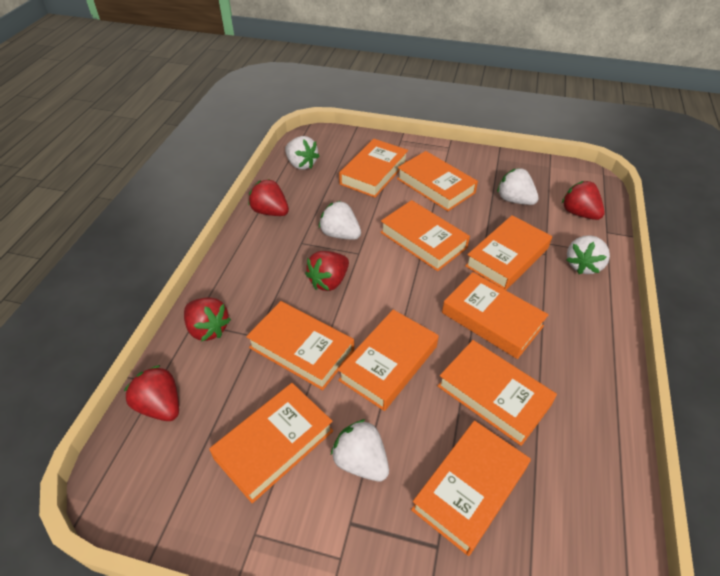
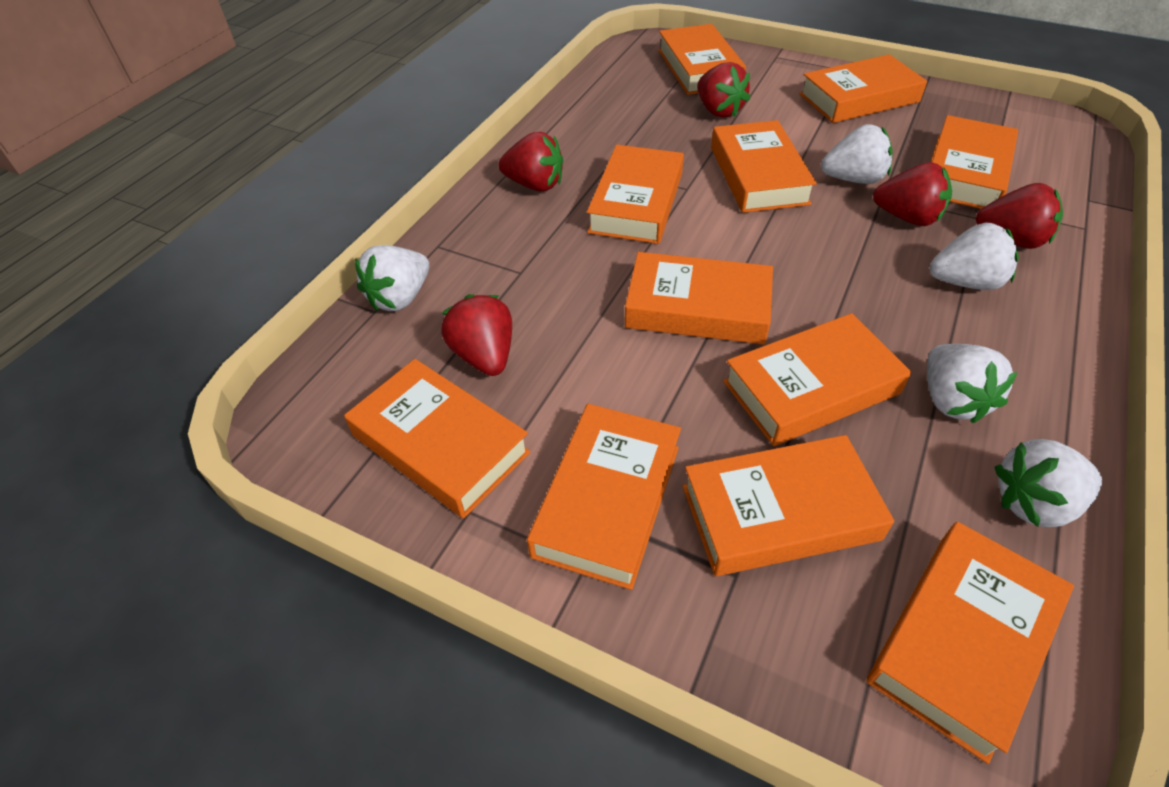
orange book: [209,383,333,503] [246,301,354,390] [338,310,439,411] [339,139,408,198] [380,200,470,271] [397,151,478,211] [411,421,531,556] [438,340,557,446] [442,272,549,359] [465,215,552,290] = 10 -> [344,359,531,518] [527,404,681,590] [587,145,684,244] [625,252,773,344] [658,24,746,95] [682,435,894,576] [711,120,817,213] [723,313,911,446] [799,54,927,123] [867,522,1074,764] [931,115,1018,209] = 11

